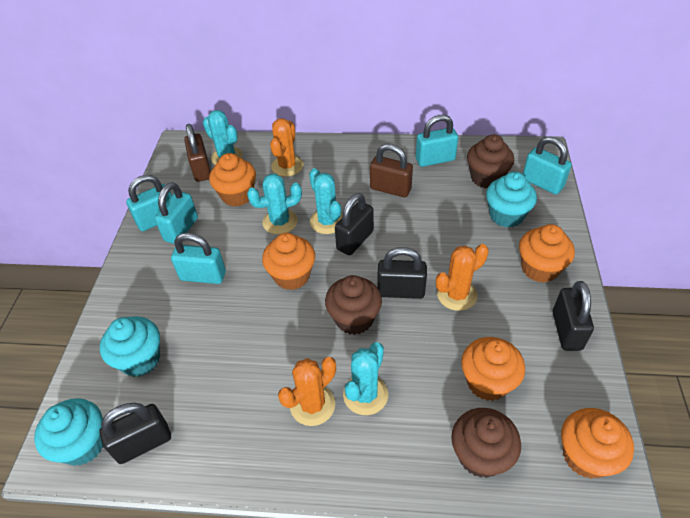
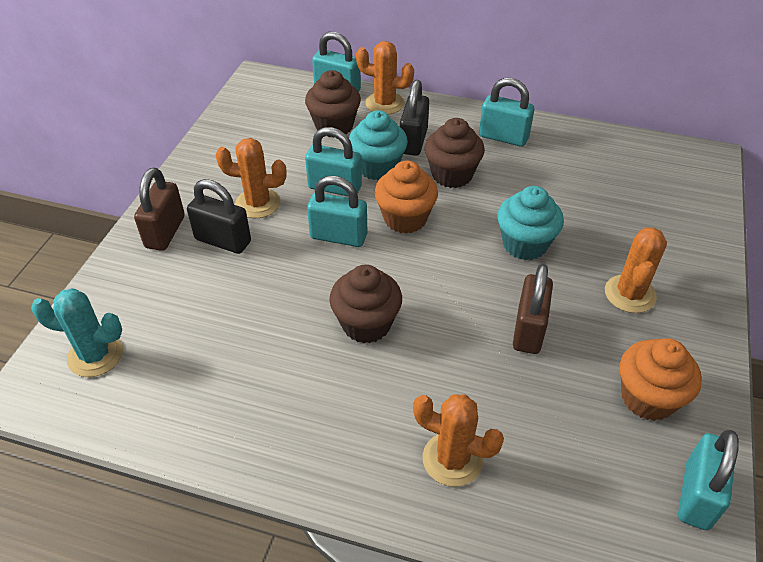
black padlock: [99,403,171,464] [335,193,374,255] [378,247,427,299] [553,281,594,351] = 4 -> [187,179,251,254] [400,80,429,156] = 2
orange cactus: [270,118,304,177] [278,357,336,426] [436,244,489,311] = 3 -> [216,138,287,218] [356,41,414,115] [413,394,504,486] [605,227,667,313] = 4
orange cupcake: [209,153,256,207] [262,233,315,290] [461,337,525,401] [519,224,575,283] [561,408,634,479] = 5 -> [374,160,438,234] [620,338,702,421] = 2
turquoise cactus: [203,110,243,165] [247,174,302,235] [309,168,343,234] [343,342,388,415] = 4 -> [31,288,123,377] = 1
turquoise cupcake: [34,398,103,466] [100,316,160,377] [486,172,537,228] = 3 -> [349,110,408,180] [497,186,564,260] = 2

